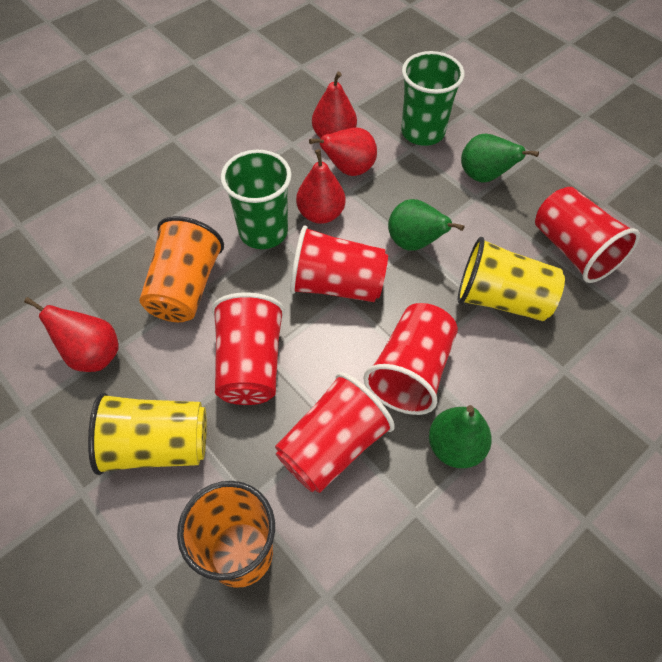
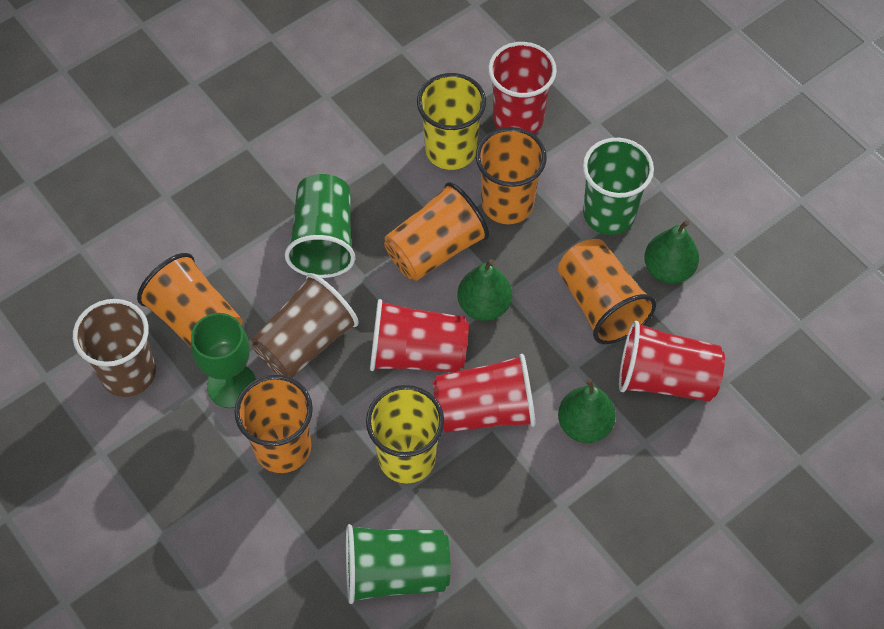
brown cup: none = 0 -> [73,299,156,397] [251,273,359,378] = 2
green cup: [221,150,292,249] [401,51,464,146] = 2 -> [285,174,355,278] [346,524,451,604] [583,138,654,235] = 3
green goblet: none = 0 -> [191,313,256,408] = 1
orange cup: [139,216,224,322] [177,481,275,588] = 2 -> [137,253,243,347] [235,375,313,473] [384,182,489,281] [476,127,547,224] [558,239,656,344] = 5
red cup: [212,292,285,405] [275,372,395,493] [290,225,388,302] [363,303,458,415] [535,187,640,283] = 5 -> [370,299,469,372] [433,354,535,433] [488,42,557,134] [619,321,725,402] = 4
red pear: [24,297,119,372] [296,149,346,224] [309,128,377,176] [312,72,357,138] = 4 -> none = 0

